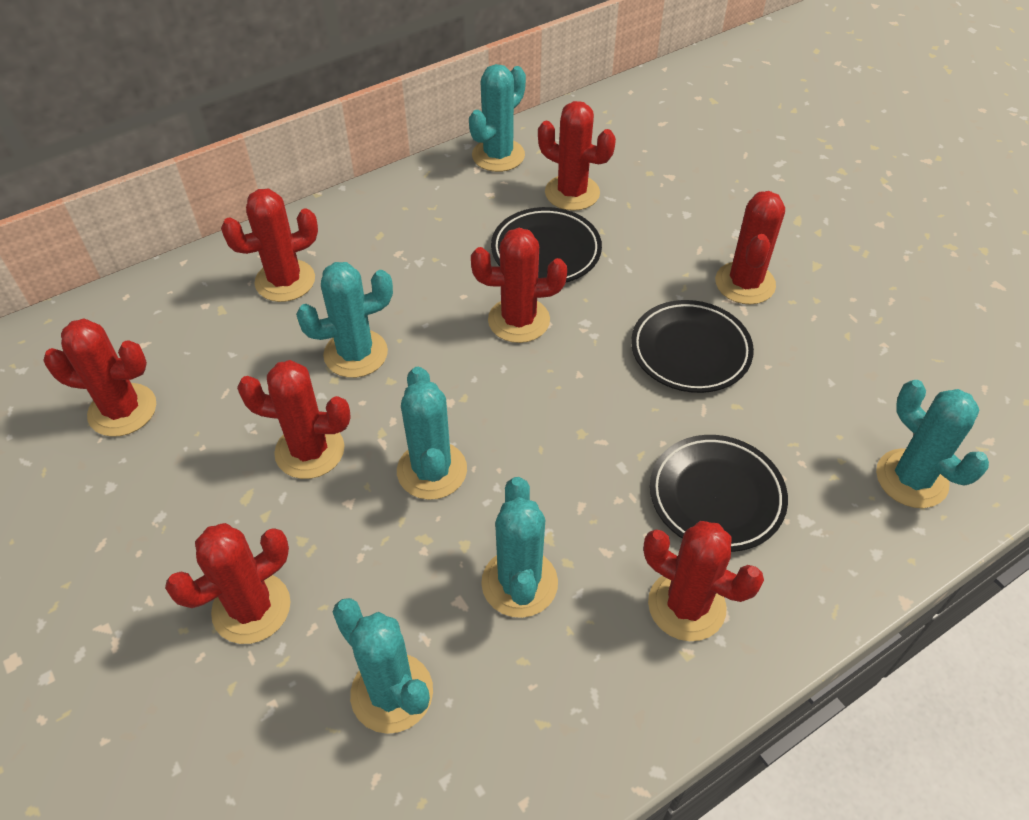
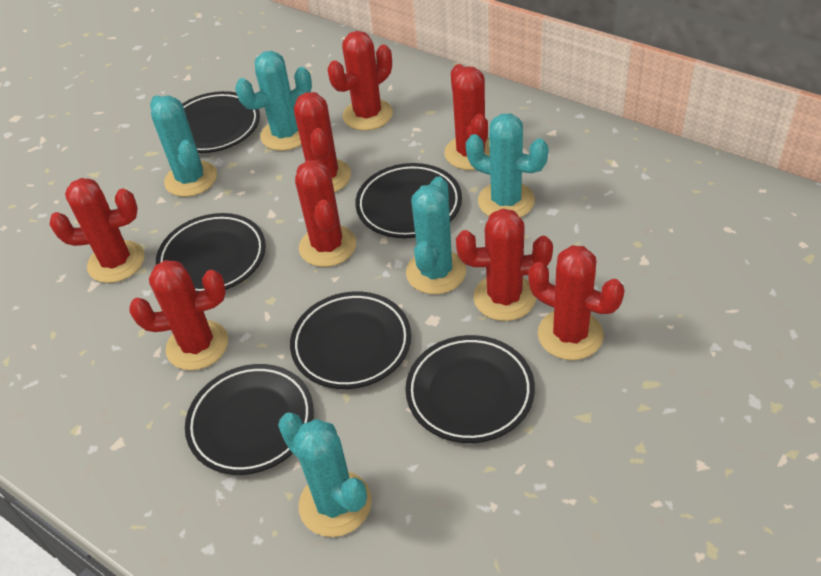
black plate: [491,207,602,282] [631,300,754,393] [650,435,788,552] = 3 -> [156,213,266,292] [182,91,260,153] [185,364,314,475] [290,291,411,389] [355,163,462,238] [405,335,535,443] = 6
turquoise cactus: [296,262,393,378] [333,598,433,734] [397,367,467,500] [469,64,526,172] [481,477,558,618] [876,380,989,508] = 6 -> [150,95,217,197] [235,51,312,151] [278,413,372,537] [406,177,466,294] [466,114,549,218] = 5

